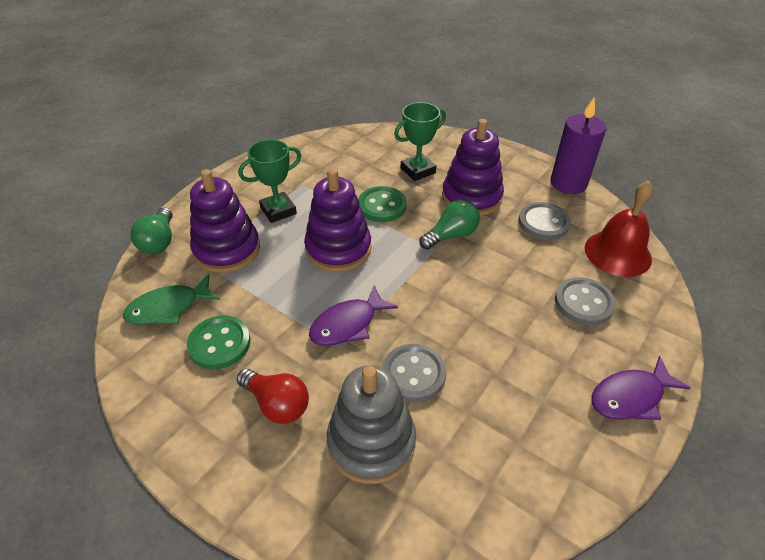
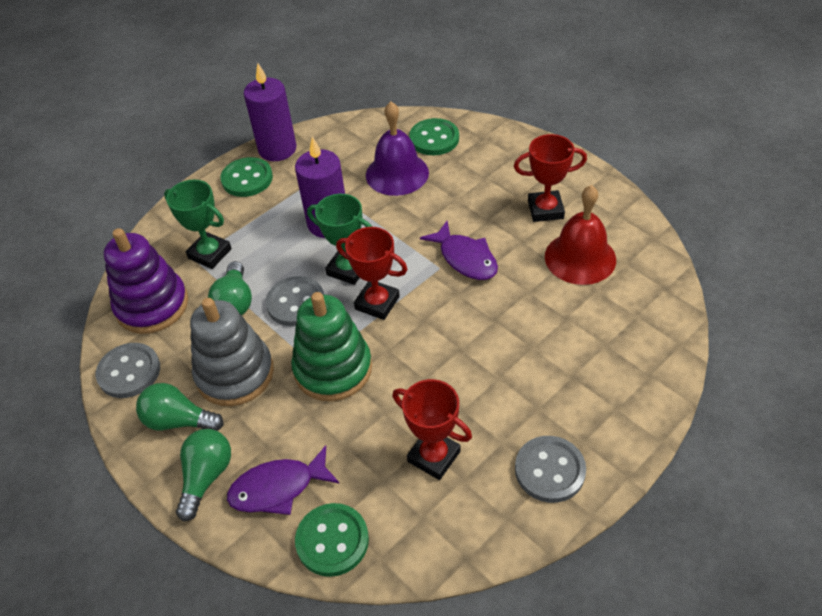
green button: [187,315,251,369] [358,186,406,222] = 2 -> [220,157,273,197] [295,503,369,577] [409,118,459,155] = 3
green fish: [123,274,220,325] = 1 -> none = 0
green light bulb: [130,207,172,254] [419,199,480,250] = 2 -> [136,383,223,431] [176,429,231,521] [208,261,252,315] = 3
green stacking toy: none = 0 -> [291,292,372,401] = 1
purple bell: none = 0 -> [366,102,429,196] = 1
purple candle: [551,97,606,194] = 1 -> [244,63,296,161] [295,136,345,238] = 2
purple stacking toy: [190,169,260,273] [304,168,371,272] [442,119,504,216] = 3 -> [104,228,188,334] = 1
red light bulb: [237,369,309,424] = 1 -> none = 0
red trophy: none = 0 -> [336,227,408,320] [393,379,472,480] [514,134,587,222] = 3

